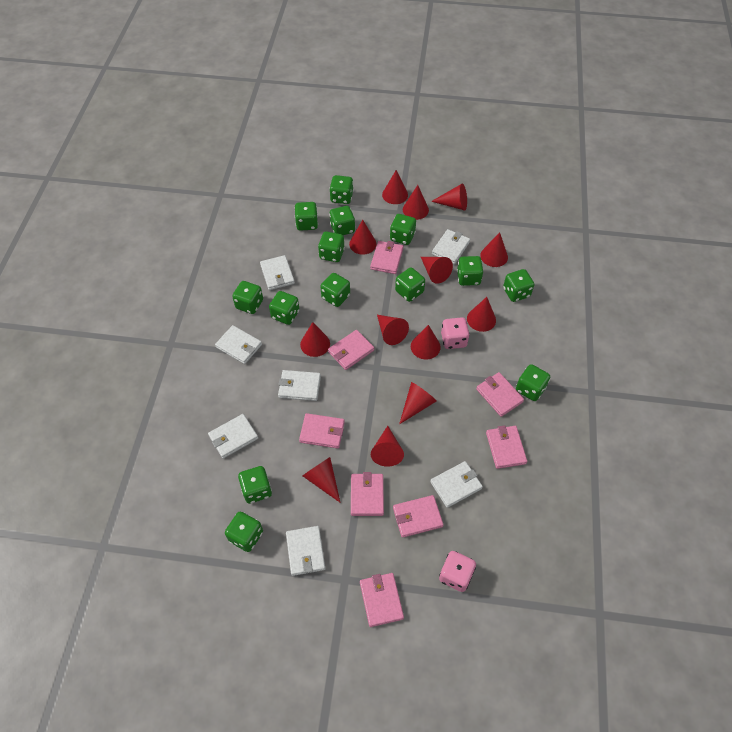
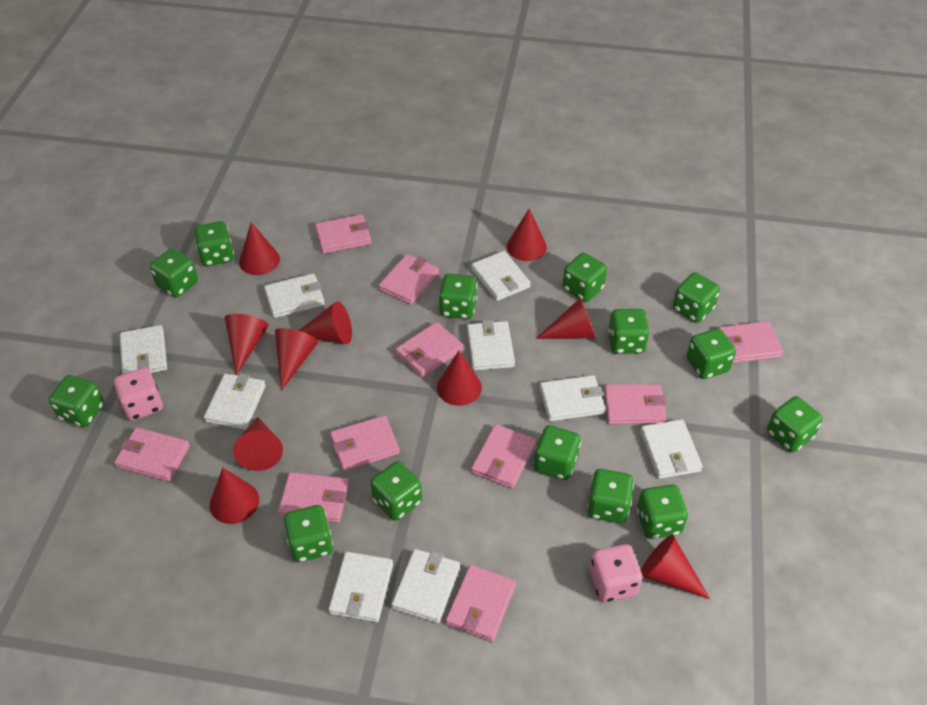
pink wallet: [299,413,345,449] [328,330,374,370] [351,472,384,516] [360,573,404,627] [370,241,404,274] [393,495,443,538] [476,372,524,417] [486,425,527,469] = 8 -> [114,427,190,482] [278,472,349,523] [315,214,371,254] [330,415,400,471] [378,254,439,305] [395,322,463,378] [446,565,516,642] [471,424,536,489] [604,384,666,424] [718,321,783,363] = 10
red cone: [300,322,330,357] [302,457,340,502] [349,220,377,255] [371,426,404,467] [377,315,409,345] [382,170,408,204] [399,382,436,424] [403,185,429,220] [411,325,441,360] [421,257,453,284] [431,184,467,211] [467,297,496,332] [480,232,508,267] = 13 -> [210,468,259,524] [225,314,269,375] [233,418,283,471] [239,222,280,275] [275,328,318,391] [299,301,352,344] [437,351,482,406] [507,208,547,261] [536,298,596,339] [641,535,710,599] = 10
white wallet: [208,414,258,458] [215,325,262,364] [260,255,295,290] [278,370,321,401] [286,526,325,576] [430,461,483,508] [432,229,470,264] = 7 -> [120,325,167,374] [204,373,266,430] [264,273,325,318] [328,552,393,622] [392,549,460,623] [467,320,515,371] [471,251,531,301] [540,375,605,421] [640,419,703,479] = 9

